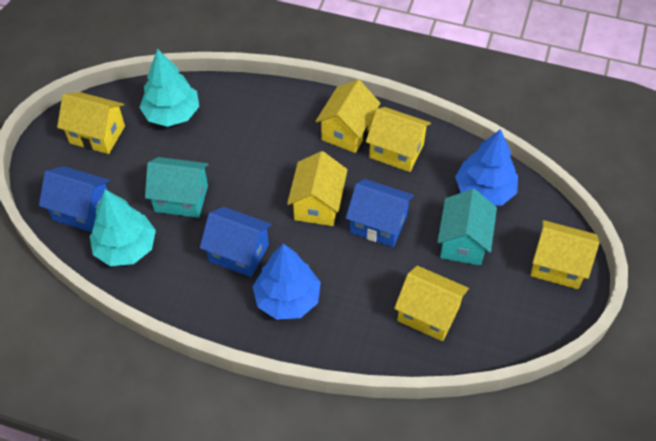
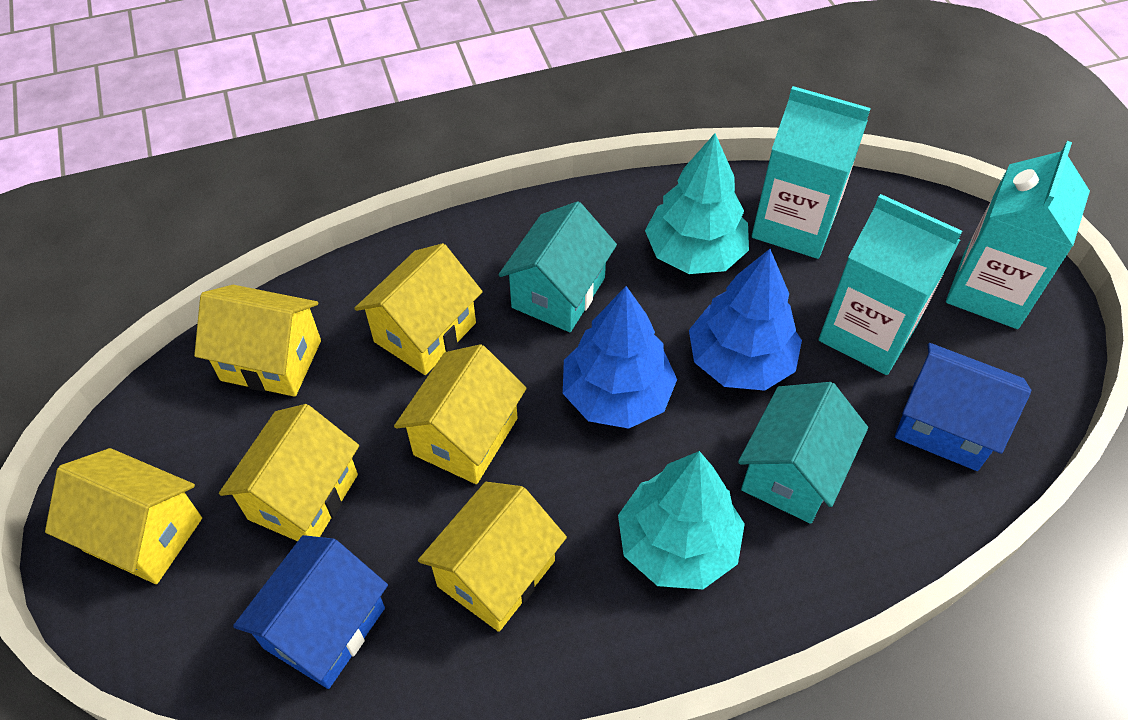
blue house: [39,166,111,232] [200,207,272,277] [346,179,414,247] = 3 -> [233,535,388,689] [895,343,1031,471] = 2
turquoise carton: none = 0 -> [752,86,871,259] [819,194,962,375] [946,141,1090,329] = 3

